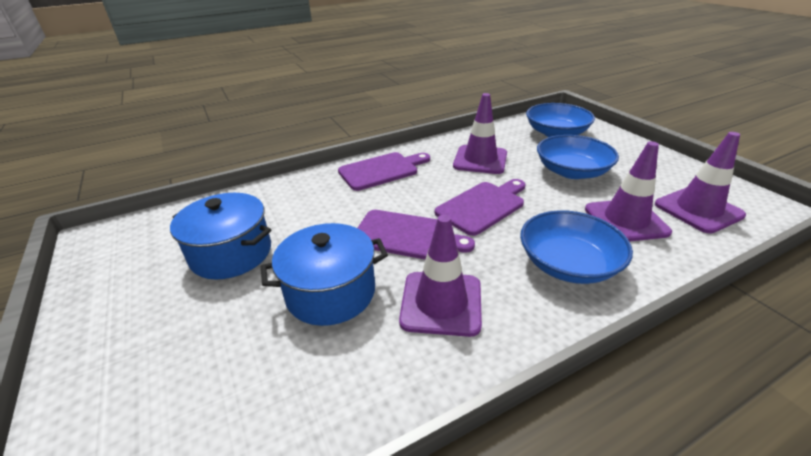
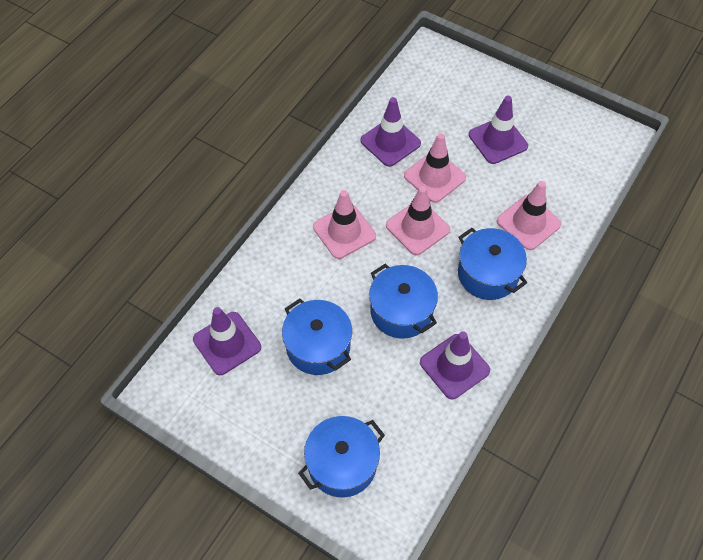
blue bowl: [520,210,633,284] [526,103,595,137] [537,135,619,179] = 3 -> none = 0
blue pot: [170,193,271,280] [261,223,388,326] = 2 -> [282,298,352,375] [298,416,385,498] [369,264,438,339] [458,228,527,300] = 4
pink traffic cone: none = 0 -> [313,190,376,259] [386,186,450,255] [404,133,466,203] [497,181,562,250] = 4
purple cutting board: [338,152,430,191] [358,210,475,259] [435,179,526,236] = 3 -> none = 0

